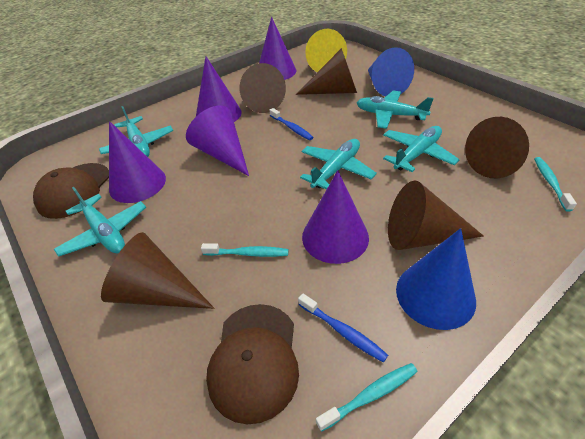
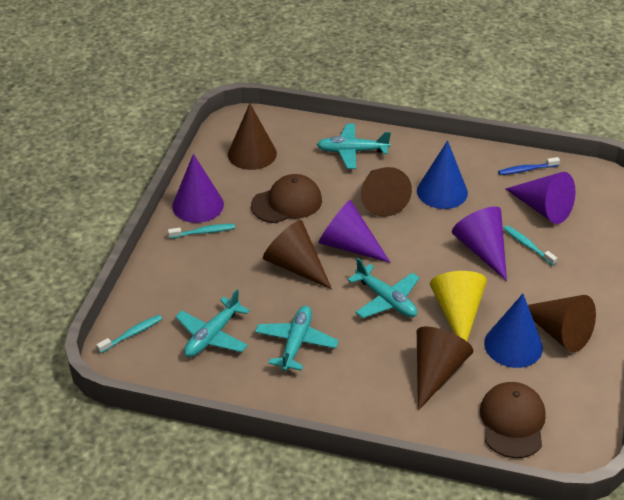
blue toothbrush: [269,108,313,140] [298,294,388,363] = 2 -> [498,157,560,175] = 1
purple cone: [109,121,166,203] [186,105,249,176] [196,56,242,122] [259,17,296,80] [302,170,369,264] = 5 -> [172,154,224,223] [318,200,391,263] [452,206,507,281] [506,172,575,224] = 4
turquoise plane: [54,187,146,257] [99,106,173,157] [300,139,377,190] [357,91,434,129] [383,126,460,172] = 5 -> [175,289,250,357] [255,306,339,371] [317,124,391,169] [348,258,419,318] = 4

